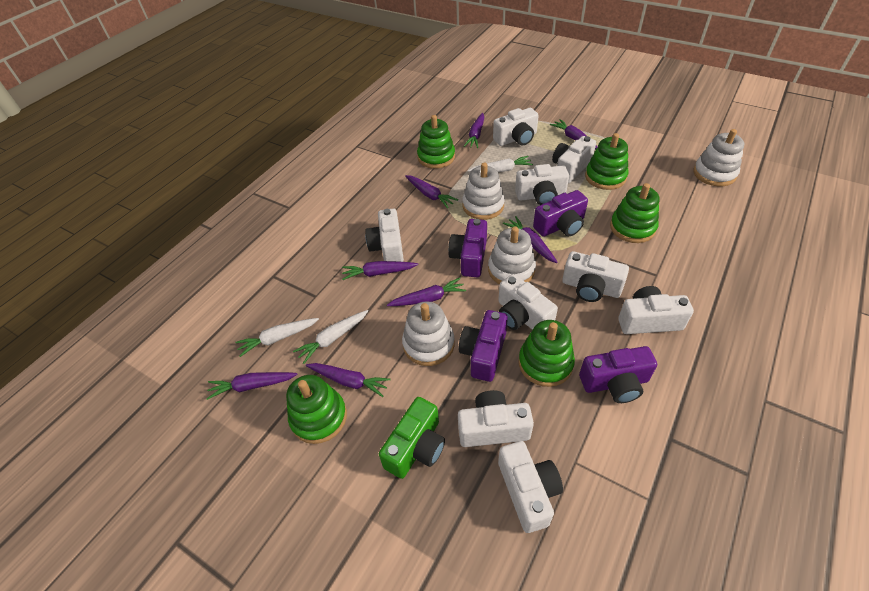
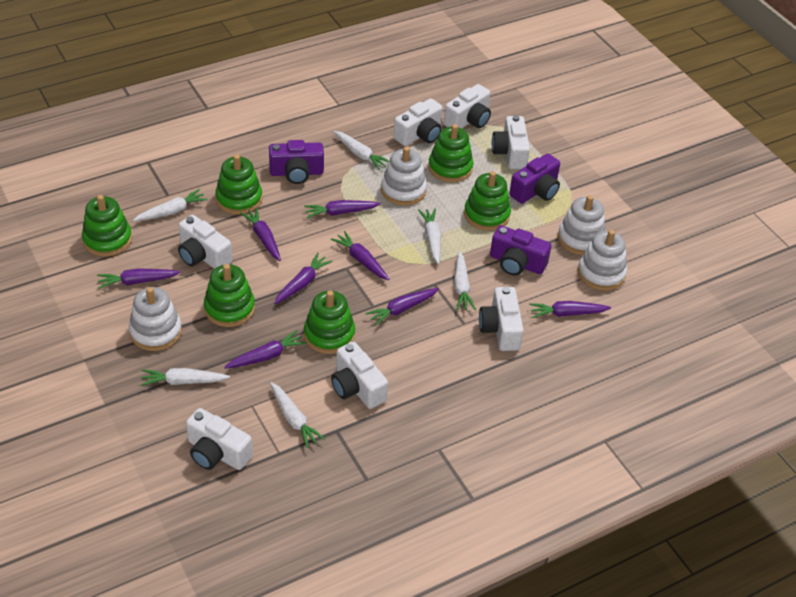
green camera: [379,397,445,479] = 1 -> none = 0
green stacking toy: [286,375,347,444] [417,115,455,169] [519,320,575,387] [585,133,628,190] [610,183,659,243] = 5 -> [82,195,132,257] [204,264,255,327] [215,154,263,215] [304,290,355,354] [428,124,473,183] [464,171,511,231] = 6
purple camera: [448,219,487,277] [459,310,508,382] [533,190,588,237] [579,346,657,403] = 4 -> [269,140,324,184] [490,225,551,275] [509,153,560,204] = 3
white camera: [365,209,404,262] [458,390,534,447] [493,108,539,146] [498,274,558,330] [498,441,563,533] [515,164,569,205] [552,136,596,183] [562,251,629,302] [618,286,694,334] = 9 -> [178,215,232,269] [186,408,253,470] [331,342,388,409] [394,98,443,146] [444,84,491,128] [479,287,524,351] [492,115,530,169] = 7
white carrot: [235,318,319,357] [293,310,368,364] [468,156,533,172] = 3 -> [133,189,208,221] [141,368,230,386] [270,382,325,448] [333,131,389,170] [418,208,441,264] [454,251,476,311] = 6

